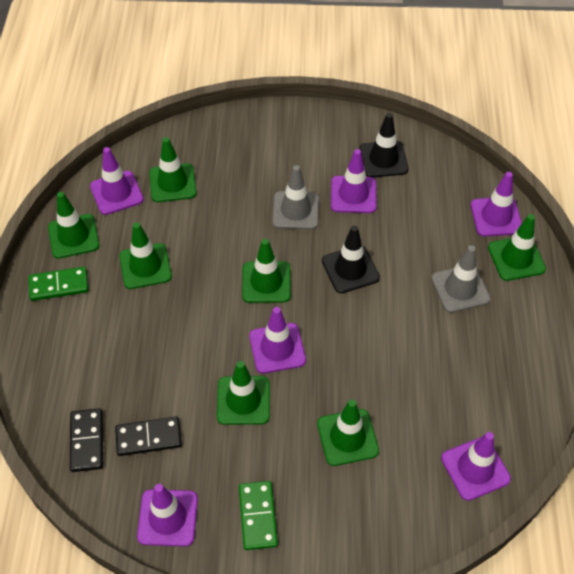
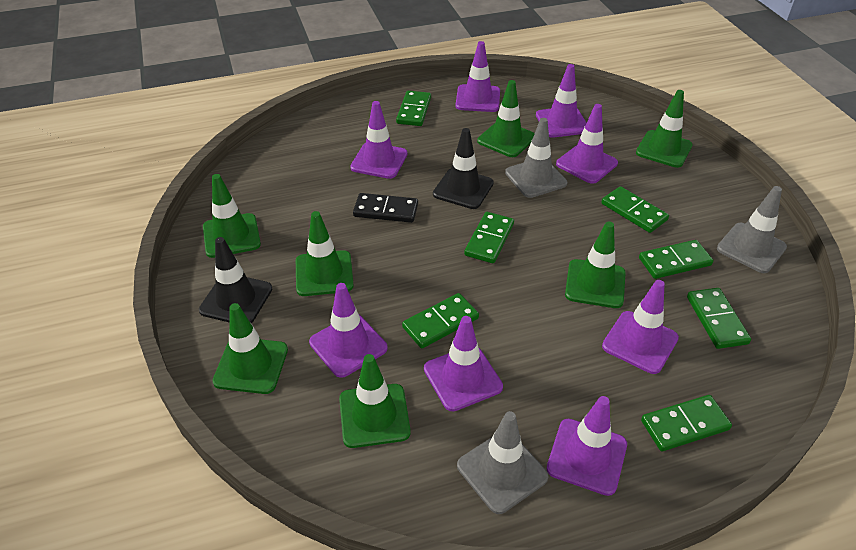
black domino: [70,408,103,472] [115,416,182,456] = 2 -> [353,193,418,223] = 1
green domino: [28,267,88,301] [239,481,278,550] = 2 -> [396,91,431,126] [402,293,479,348] [464,212,514,263] [601,186,669,233] [639,240,713,279] [641,395,732,451] [687,288,751,349] = 7
grey traffic cone: [272,165,319,230] [431,245,491,313] = 2 -> [457,411,549,514] [505,118,567,198] [717,186,787,273] = 3
purple traffic cone: [90,147,144,215] [137,484,198,546] [249,307,306,374] [331,149,377,213] [441,432,511,501] [471,172,522,236] = 6 -> [309,283,388,378] [350,101,408,179] [424,316,503,411] [456,41,500,112] [536,64,586,138] [547,396,627,496] [556,104,618,184] [602,280,679,374] = 8

